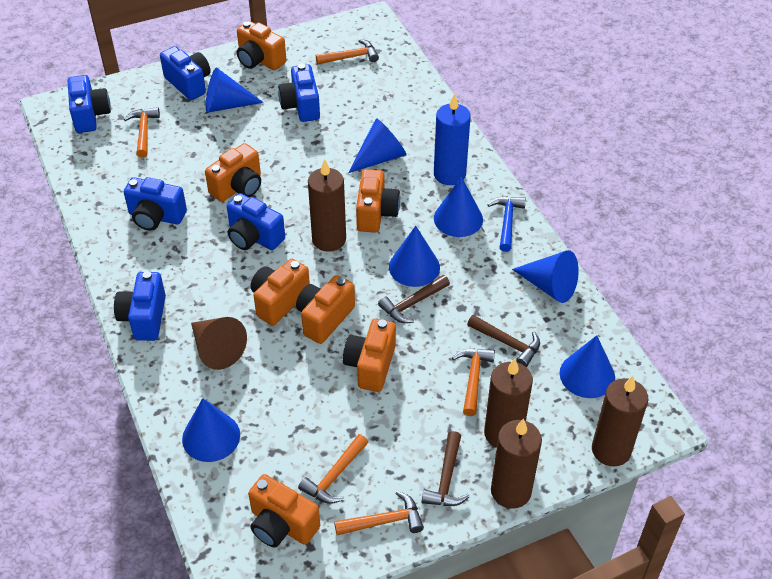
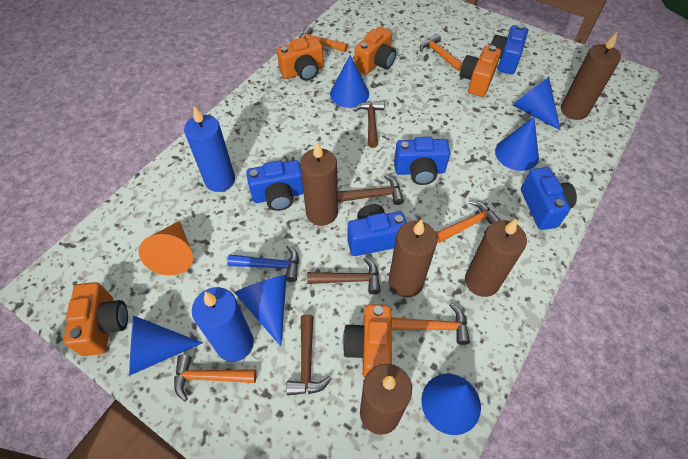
blue camera: [68,75,111,133] [114,271,166,341] [124,177,187,231] [160,46,211,100] [227,193,285,250] [278,64,320,122] = 6 -> [246,160,304,211] [347,204,407,256] [394,137,450,185] [490,25,528,74] [521,167,577,230] = 5
blue candle: [434,94,471,185] = 1 -> [184,106,235,192] [192,287,254,362] = 2
blue cone: [182,398,240,462] [206,68,263,113] [348,118,407,173] [389,226,440,287] [434,177,483,237] [512,250,579,303] [560,335,615,398] = 7 -> [129,315,202,376] [234,275,287,346] [330,55,369,108] [421,374,481,435] [495,117,539,171] [513,78,561,131] = 6
brown candle: [308,159,346,252] [484,359,533,448] [491,418,542,509] [592,376,648,467] = 4 -> [300,142,338,226] [360,364,412,435] [389,219,437,297] [465,218,527,297] [561,32,621,120] = 5
brown cone: [191,317,247,370] = 1 -> none = 0
brown hammer: [378,275,450,323] [422,431,470,506] [467,315,540,367] = 3 -> [286,314,332,395] [307,257,381,294] [338,175,404,205] [353,101,384,148] = 4
orange camera: [205,143,261,202] [237,21,286,70] [248,474,320,548] [251,259,310,326] [296,275,355,344] [343,319,396,392] [356,169,400,233] = 7 -> [63,282,128,356] [277,37,324,81] [343,304,392,378] [354,27,396,75] [460,45,501,97] = 5
orange cone: none = 0 -> [139,221,193,276] = 1

